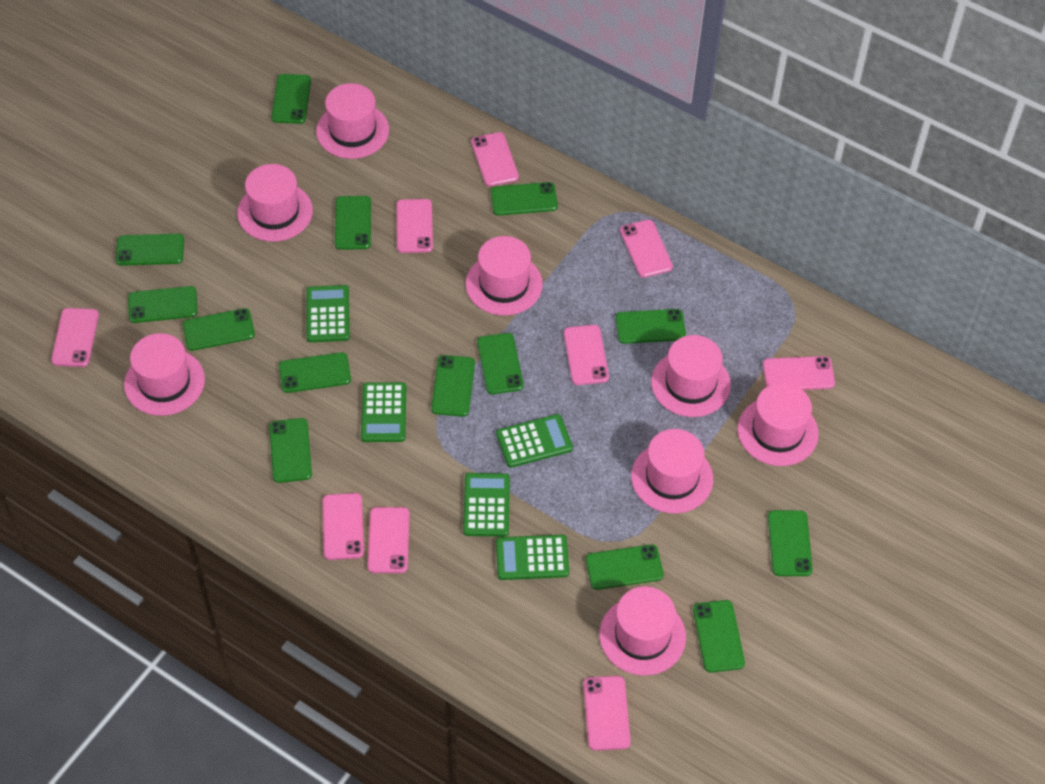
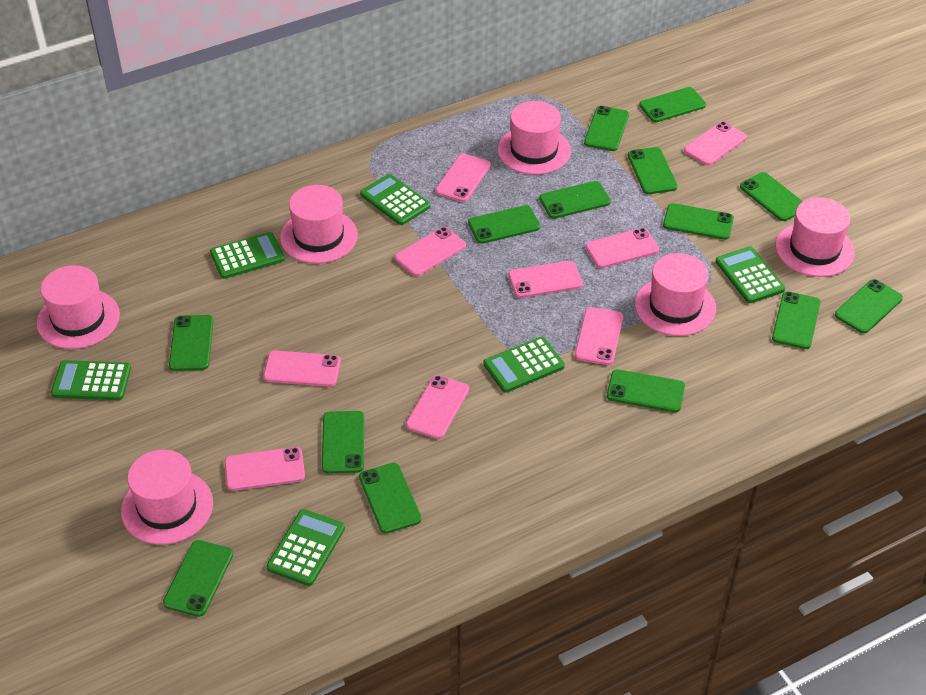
green calculator: [306,285,350,342] [361,382,406,442] [463,473,510,537] [496,414,573,468] [496,535,569,580] = 5 -> [51,360,131,400] [210,232,285,279] [267,509,345,586] [360,174,431,225] [483,337,565,393] [715,246,785,303] = 6
pink hat: [124,333,205,416] [237,164,313,242] [316,83,389,159] [466,236,543,316] [599,587,686,675] [631,429,713,514] [651,335,731,417] [738,383,819,466] = 8 -> [37,265,120,349] [121,450,213,545] [280,185,358,264] [498,101,571,175] [635,253,716,336] [776,197,855,277] = 6

